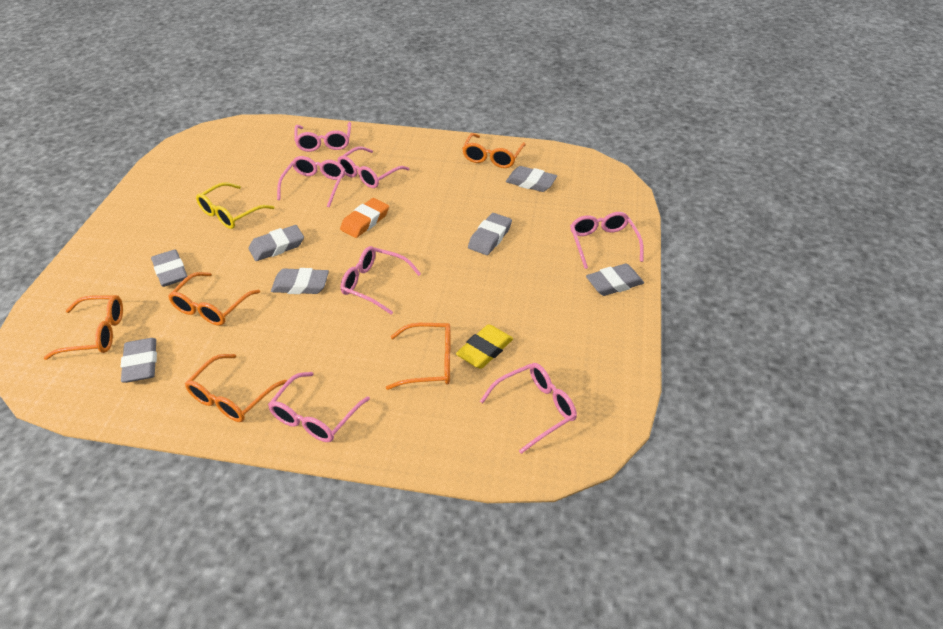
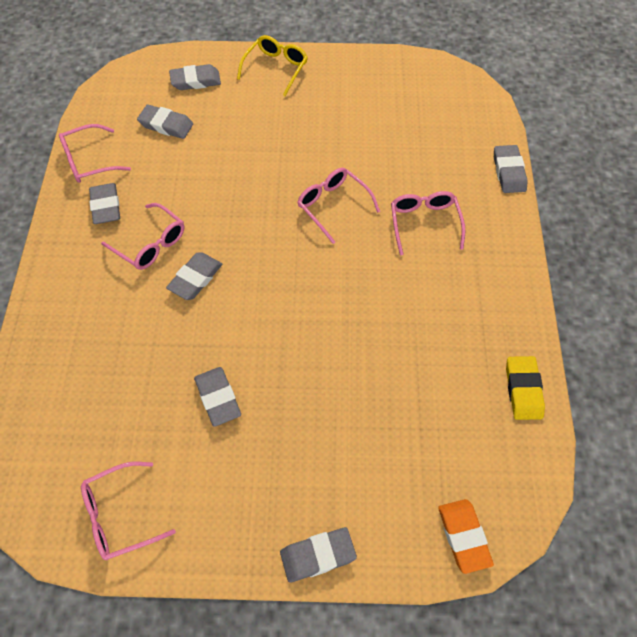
orange glasses: [44,295,123,360] [168,272,260,326] [185,354,287,422] [386,323,450,390] [462,133,526,168] = 5 -> none = 0
pink glasses: [268,372,370,442] [277,156,345,208] [294,122,351,152] [337,146,409,188] [341,246,421,315] [480,363,577,454] [570,212,644,269] = 7 -> [59,124,131,183] [81,462,176,560] [101,203,184,270] [297,168,380,244] [391,191,465,255] = 5

